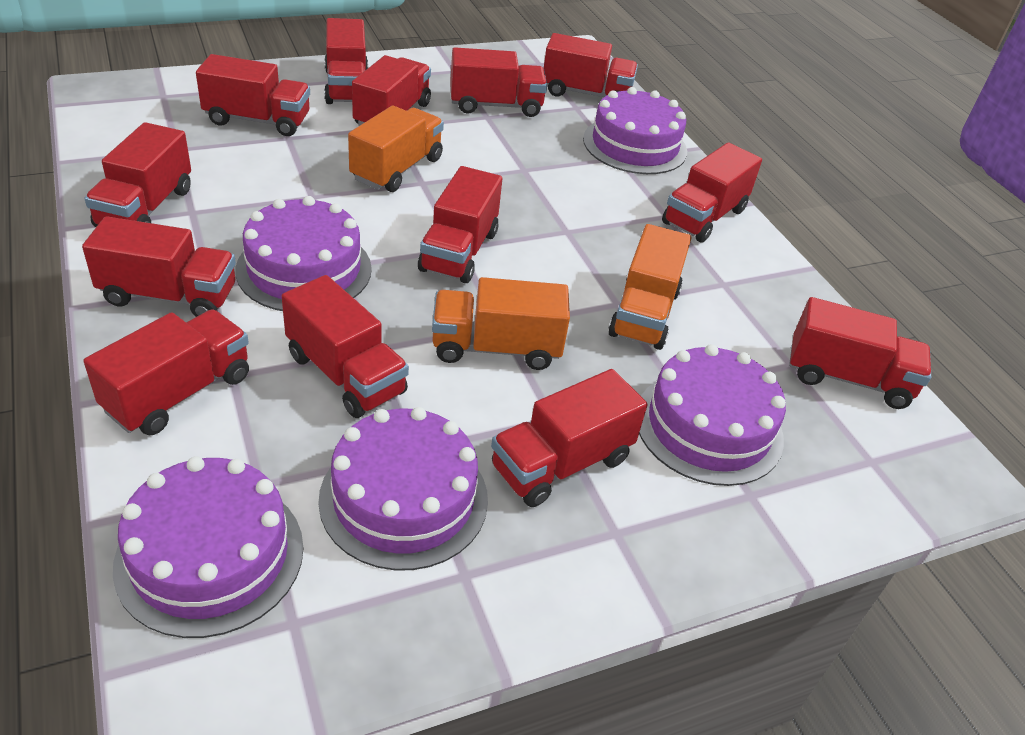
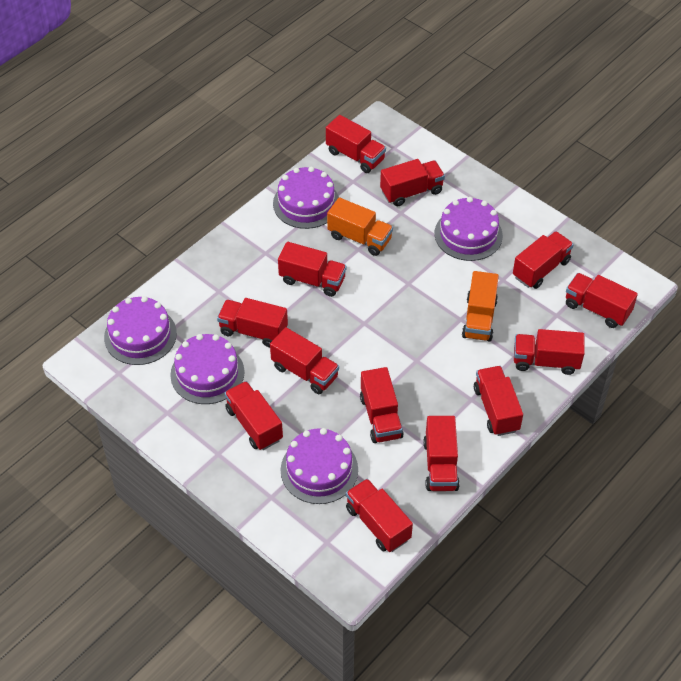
orange truck: [348,105,444,192] [432,277,570,370] [608,224,691,350] = 3 -> [327,197,393,256] [462,271,499,342] = 2

